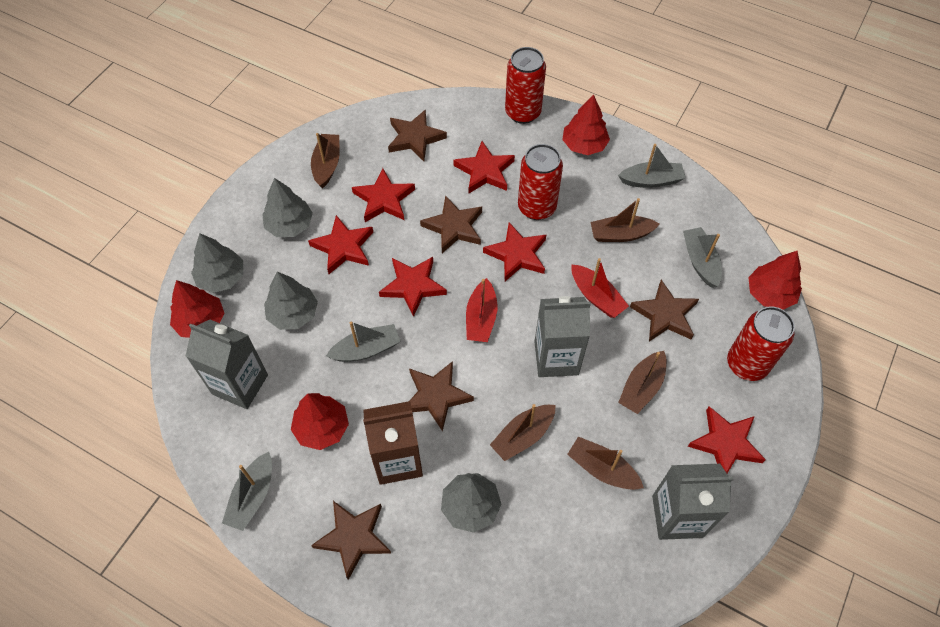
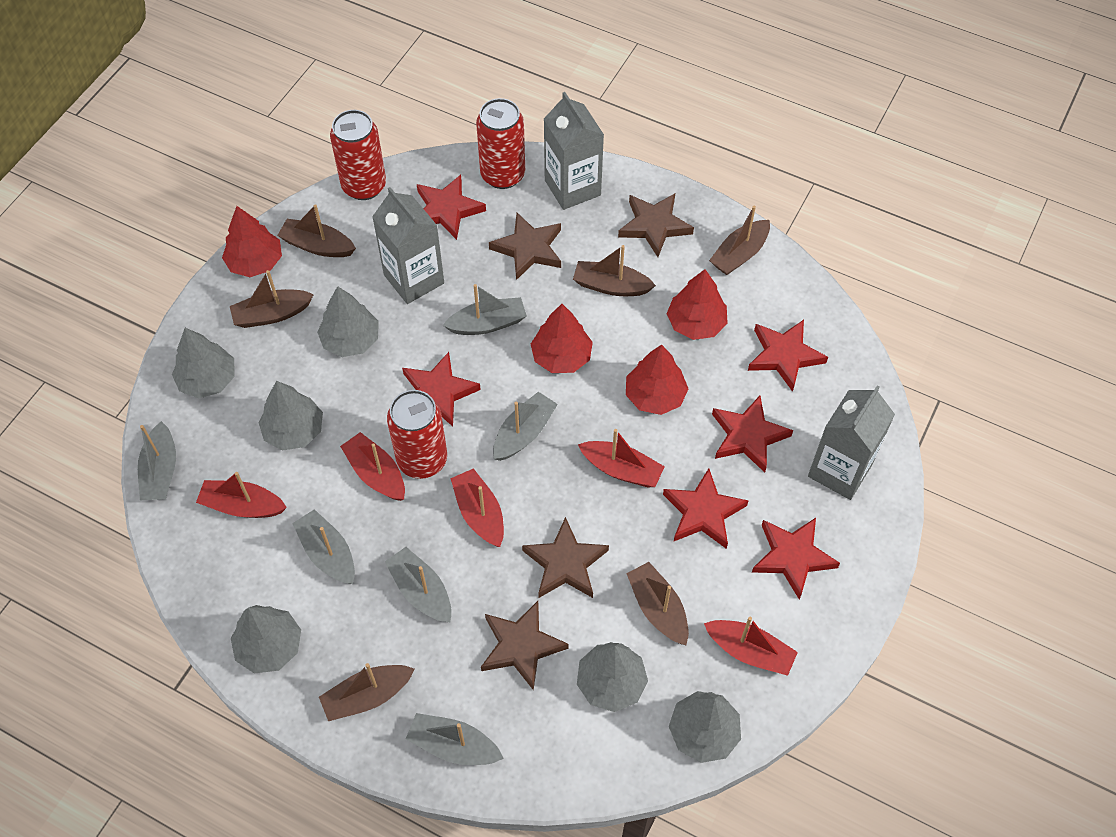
brown boat: [311,133,340,188] [490,404,556,461] [567,437,644,490] [590,198,660,242] [618,351,667,414] = 5 -> [230,270,314,328] [277,204,356,257] [319,663,414,721] [573,245,656,296] [626,562,689,645] [709,206,770,275] = 6
brown carton: [363,401,423,485] = 1 -> none = 0
brown star: [311,501,391,580] [388,109,447,161] [409,361,474,431] [420,195,482,253] [630,280,699,341] = 5 -> [481,601,569,691] [489,213,561,280] [522,517,609,598] [618,194,694,257] = 4
grey boat: [222,452,272,531] [326,321,401,362] [618,144,685,188] [683,227,722,288] = 4 -> [138,421,176,500] [292,509,355,584] [385,547,452,622] [406,713,504,765] [443,284,527,335] [493,392,558,461] = 6
grey tree: [191,233,243,293] [262,178,313,237] [264,272,318,330] [441,473,501,533] = 4 -> [172,328,235,398] [231,605,301,673] [258,381,323,451] [317,286,379,357] [577,642,648,712] [669,691,741,763] = 6
red boat: [466,278,497,342] [571,258,629,318] = 2 -> [196,472,287,518] [340,432,405,501] [450,468,504,547] [578,429,665,487] [704,617,798,676] = 5

